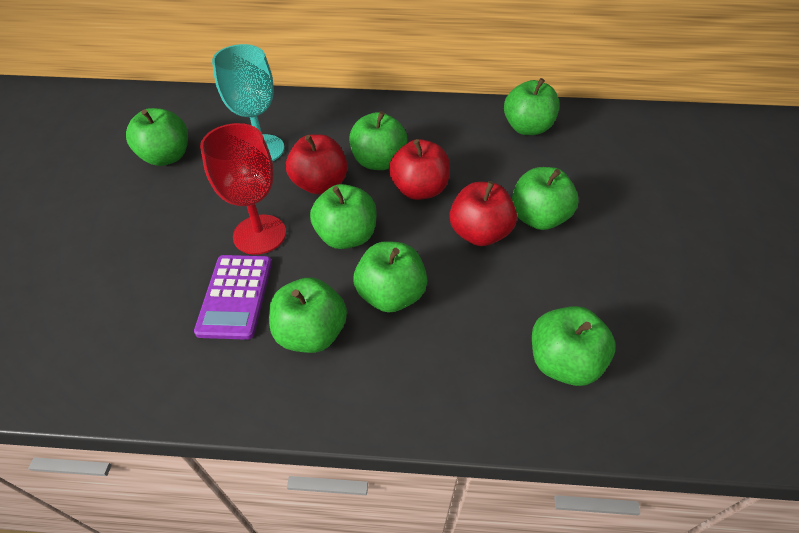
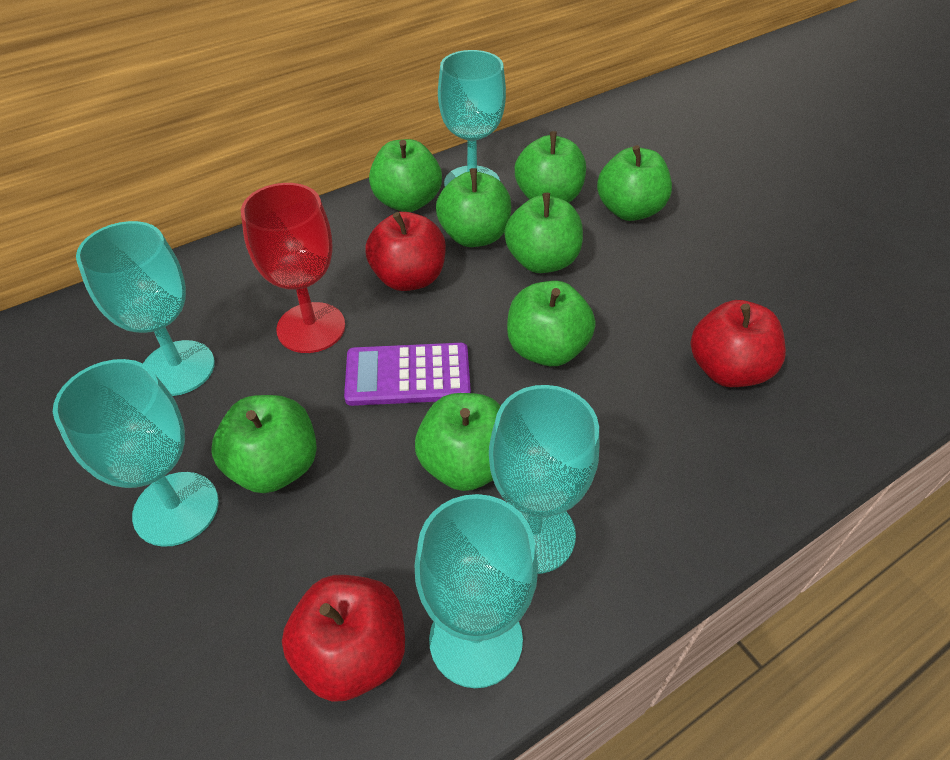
turquoise goblet: [212,44,285,161] = 1 -> [53,359,219,547] [76,221,215,396] [415,494,538,688] [438,50,506,186] [489,385,600,574] = 5

